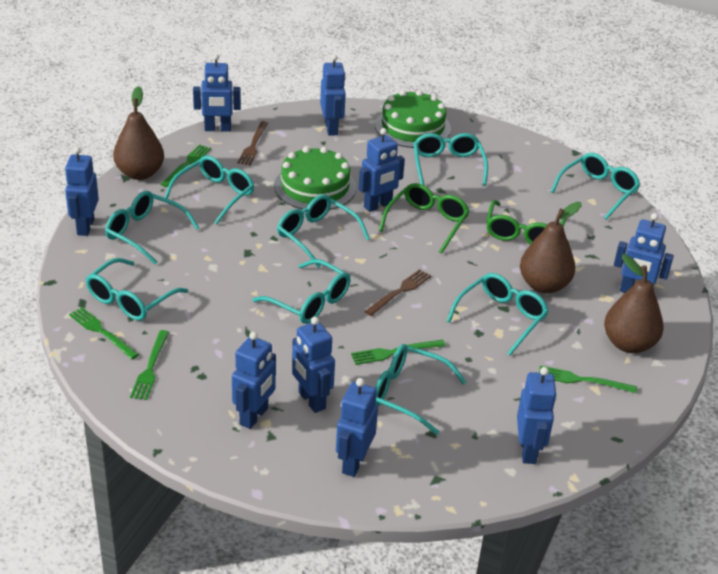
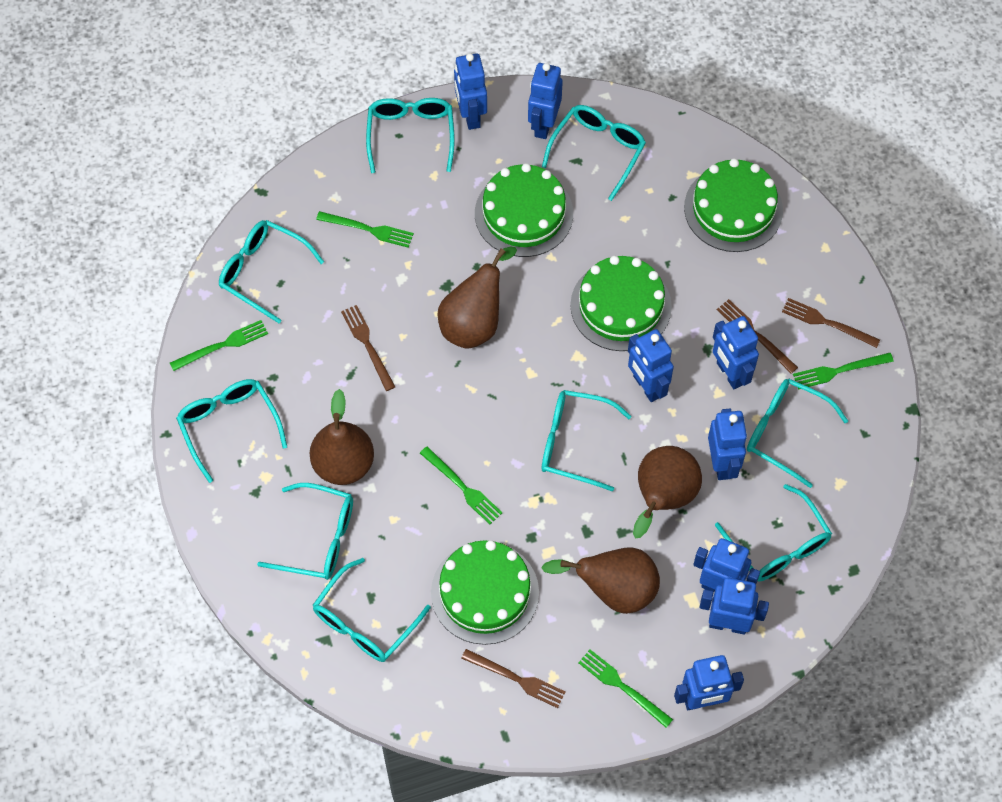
blue robot: [65,147,99,236] [193,54,241,131] [232,332,276,429] [292,317,335,413] [320,54,346,136] [336,378,378,477] [359,128,405,212] [517,367,557,464] [614,213,674,293] = 9 -> [454,53,487,130] [528,63,563,139] [628,329,674,402] [674,655,744,710] [693,538,760,592] [700,577,769,635] [708,408,747,480] [713,316,759,389] = 8
brown fork: [237,121,268,165] [365,269,431,316] = 2 -> [341,305,395,391] [461,649,566,708] [717,299,798,374] [782,298,880,348] = 4
brown pear: [113,86,164,180] [520,202,582,293] [604,254,663,353] = 3 -> [310,389,374,485] [437,246,517,349] [541,548,660,614] [633,446,702,538] = 4
green cake: [274,147,356,210] [375,90,451,148] = 2 -> [431,540,539,645] [475,163,573,257] [570,256,672,351] [684,158,783,252] = 4
green glasses: [379,183,470,254] [486,200,566,245] = 2 -> none = 0

